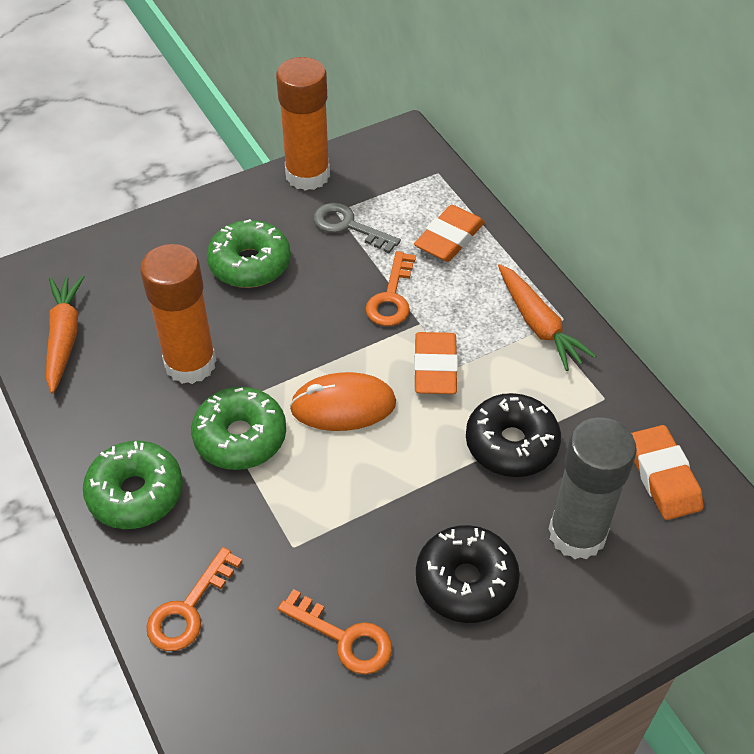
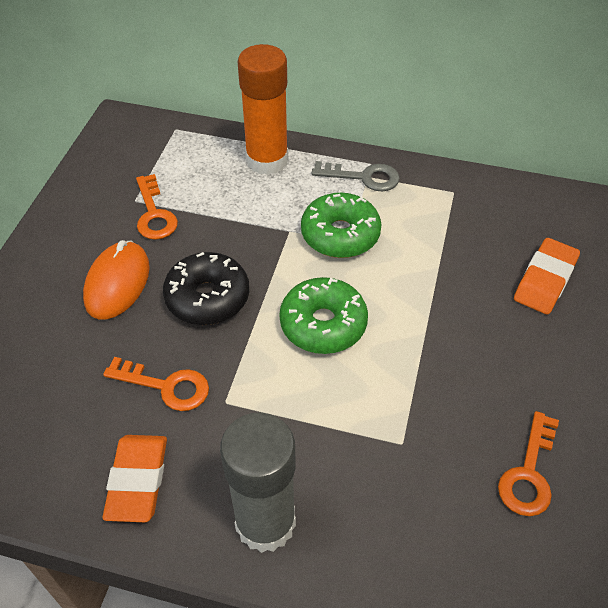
black donut: [416,525,520,623] [466,393,561,477] = 2 -> [163,252,249,325] = 1
green donut: [83,441,183,529] [191,387,286,470] [207,219,291,288] = 3 -> [279,277,368,354] [301,193,382,258] = 2
orange carrot: [46,275,85,393] [498,264,596,371] = 2 -> none = 0
orange eraser: [414,205,485,262] [414,332,458,394] [631,425,703,520] = 3 -> [103,435,167,522] [514,238,580,314] = 2
orange glue stick: [140,244,216,384] [276,57,330,191] = 2 -> [238,44,288,175] = 1

